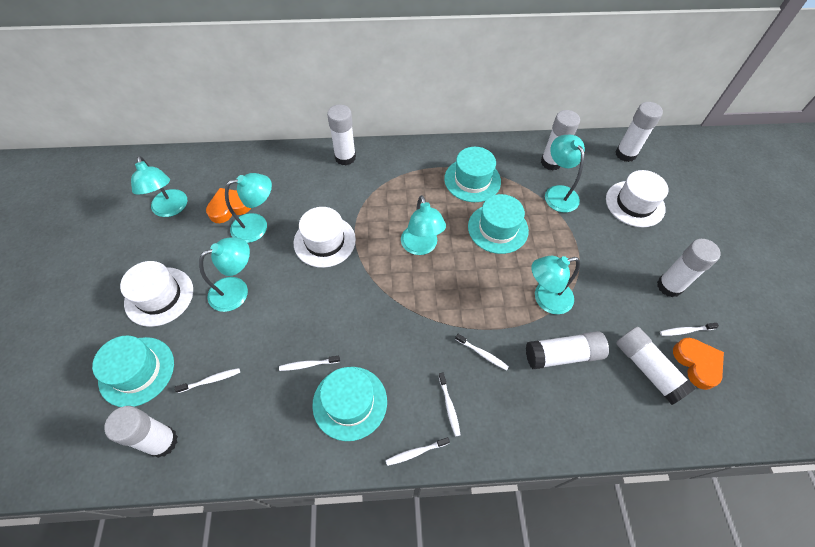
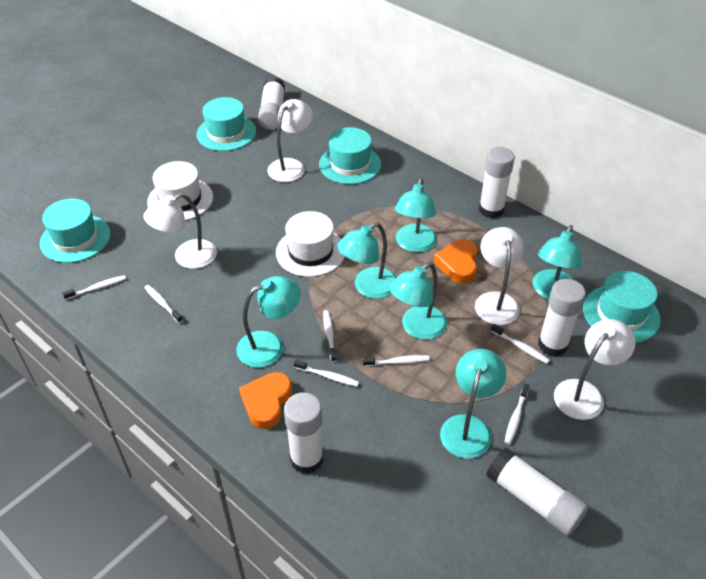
white glue stick: [104,406,178,458] [327,104,356,165] [526,331,609,369] [541,110,580,171] [615,102,663,162] [616,327,696,405] [657,239,721,298] = 7 -> [258,77,285,130] [284,393,324,474] [479,147,515,219] [486,448,588,536] [538,279,586,357] = 5
white hat: [120,261,193,327] [294,207,356,268] [606,170,668,227] = 3 -> [147,161,213,221] [276,211,345,277] = 2
white lamp: none = 0 -> [143,193,217,269] [267,99,313,182] [475,227,524,325] [554,319,636,420] = 4
white toothbrush: [175,368,240,393] [279,356,340,371] [386,437,450,466] [438,373,460,437] [455,334,509,371] [660,323,719,336] = 6 -> [62,275,126,300] [144,285,183,323] [294,360,359,387] [323,310,337,362] [363,355,430,367] [491,324,550,364] [505,384,529,444] = 7

